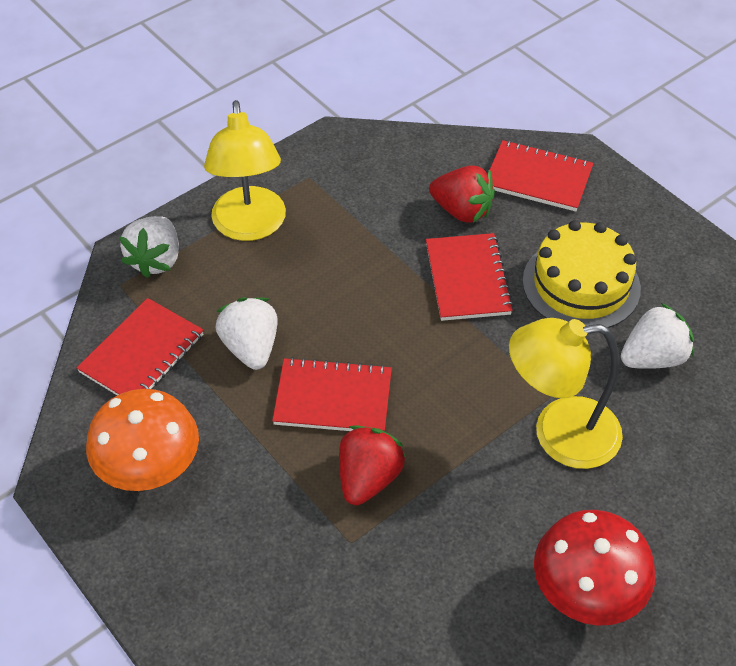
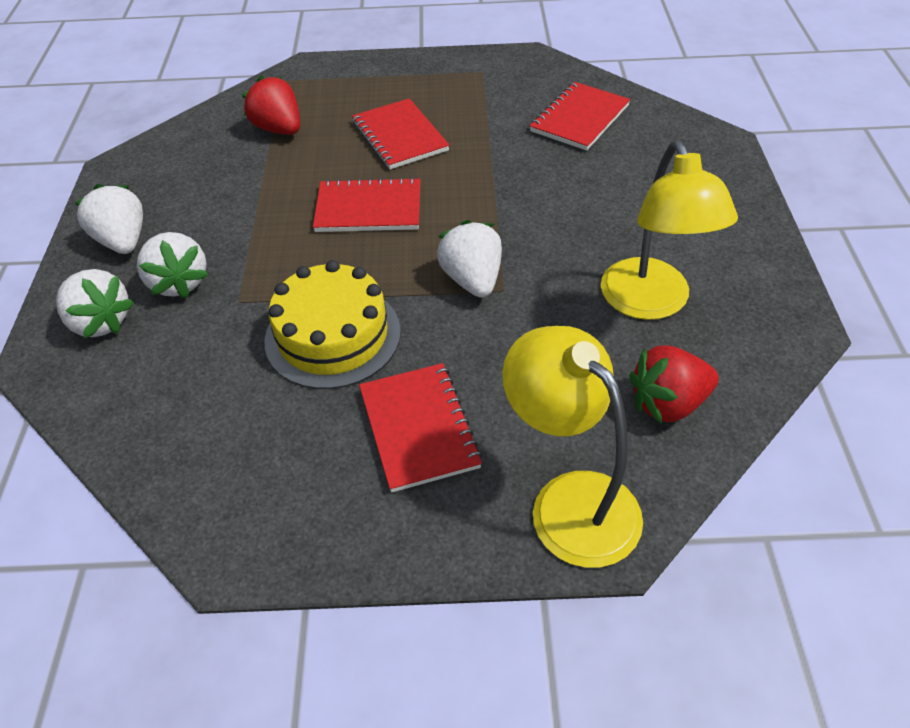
orange mushroom: [86,389,199,491] = 1 -> none = 0
red mushroom: [534,510,655,626] = 1 -> none = 0
white strawberry: [119,216,179,278] [215,297,278,370] [621,303,694,369] = 3 -> [56,269,134,338] [74,184,143,254] [137,232,209,299] [437,220,502,298] = 4

